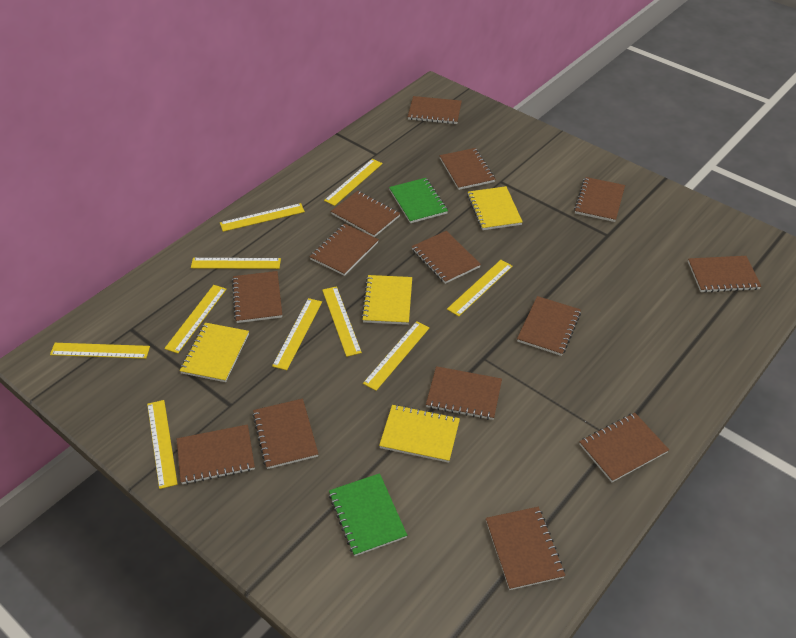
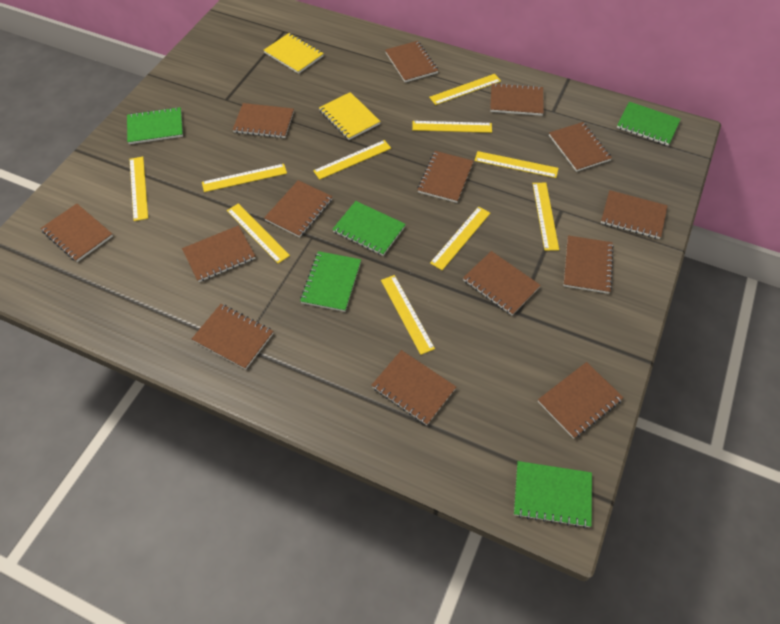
green notebook: [329,473,407,556] [389,178,448,223] = 2 -> [127,107,183,144] [300,251,361,312] [332,201,406,256] [514,461,592,528] [617,102,681,146] = 5
yellow notebook: [180,323,249,382] [361,275,412,325] [379,405,460,463] [467,186,523,230] = 4 -> [264,33,324,74] [319,92,381,140] = 2

